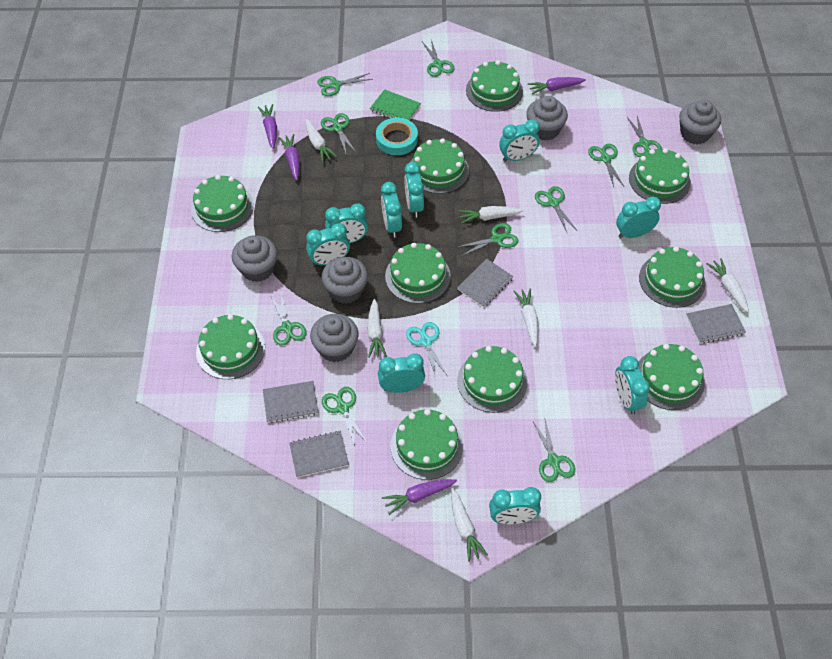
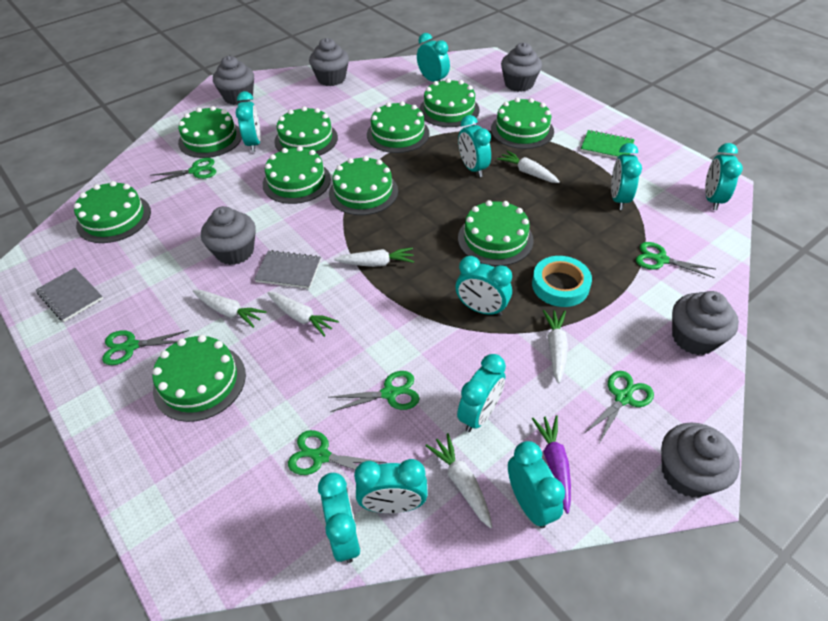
green scissors: [271,291,307,346] [317,73,372,96] [321,113,356,153] [322,387,367,446] [422,40,455,77] [458,223,518,256] [533,419,575,482] [535,186,577,232] [588,144,624,187] [627,116,662,157] = 10 -> [102,330,189,365] [150,158,216,183] [288,430,387,475] [330,371,420,412] [584,371,654,443] [636,242,715,278] = 6
grey cupcake: [232,236,278,282] [310,314,359,362] [322,257,368,304] [526,96,568,141] [679,99,721,145] = 5 -> [201,206,256,265] [213,56,254,105] [309,38,349,86] [501,43,542,92] [661,422,740,498] [672,291,739,355] = 6
grey notebook: [263,381,318,423] [289,431,349,478] [457,259,514,307] [686,304,746,344] = 4 -> [36,268,103,322] [254,250,321,289] = 2
purple carrot: [258,104,277,149] [278,134,300,181] [382,479,457,515] [528,77,586,94] = 4 -> [532,415,571,514] = 1
turquoise clock: [306,223,350,266] [325,203,368,243] [378,353,425,393] [381,182,402,238] [404,162,424,218] [489,487,541,524] [499,119,540,162] [615,356,650,415] [616,197,661,238] = 9 -> [236,91,261,152] [318,473,361,563] [354,459,428,513] [417,33,450,82] [456,256,512,316] [457,354,506,432] [458,115,491,177] [508,441,565,528] [611,143,642,210] [705,143,743,210] = 10
turquoise scissors: [406,322,447,378] = 1 -> none = 0

